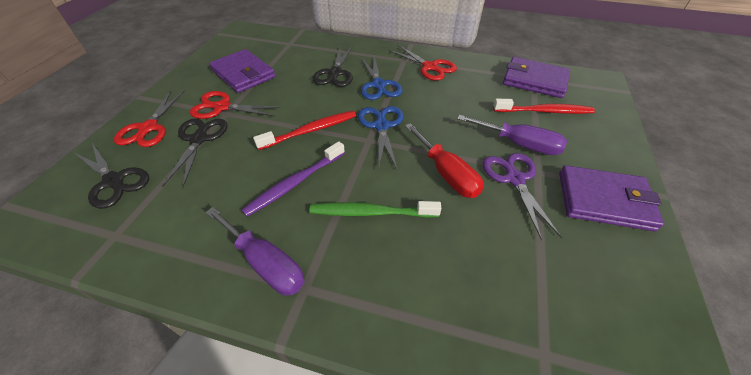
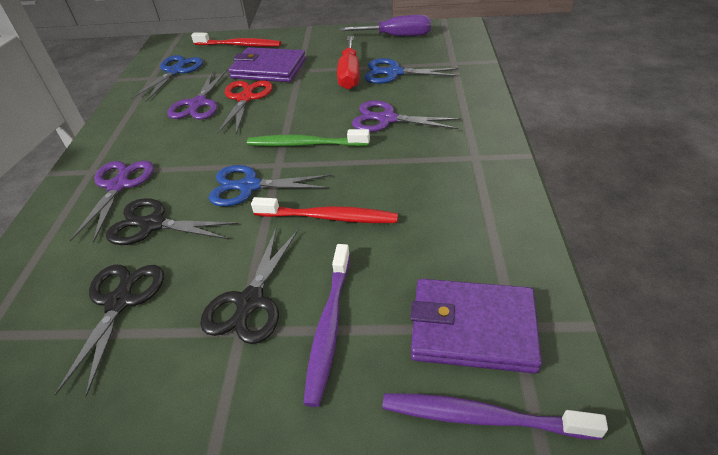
blue scissors: [358,106,403,169] [361,56,403,100] = 2 -> [131,55,203,102] [209,165,331,206] [364,58,459,84] = 3
purple scissors: [483,153,562,240] = 1 -> [70,161,154,243] [167,70,227,120] [352,100,461,132] = 3
purple screwdriver: [206,207,305,296] [457,115,567,155] = 2 -> [340,15,431,36] = 1
purple toothbrush: [242,141,345,217] = 1 -> [304,244,350,407] [382,393,608,440] = 2
purple wallet: [209,49,276,93] [503,57,570,98] [559,165,664,232] = 3 -> [228,47,306,82] [410,279,542,374] = 2
red scissors: [114,90,185,147] [190,91,281,119] [389,45,457,81] = 3 -> [217,80,273,134] = 1

